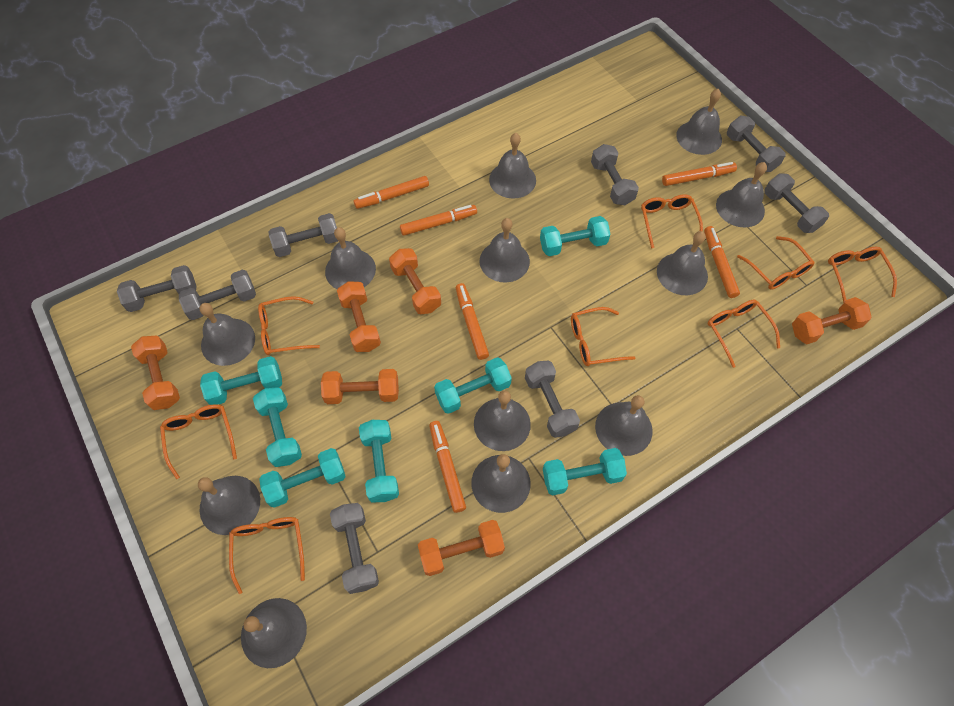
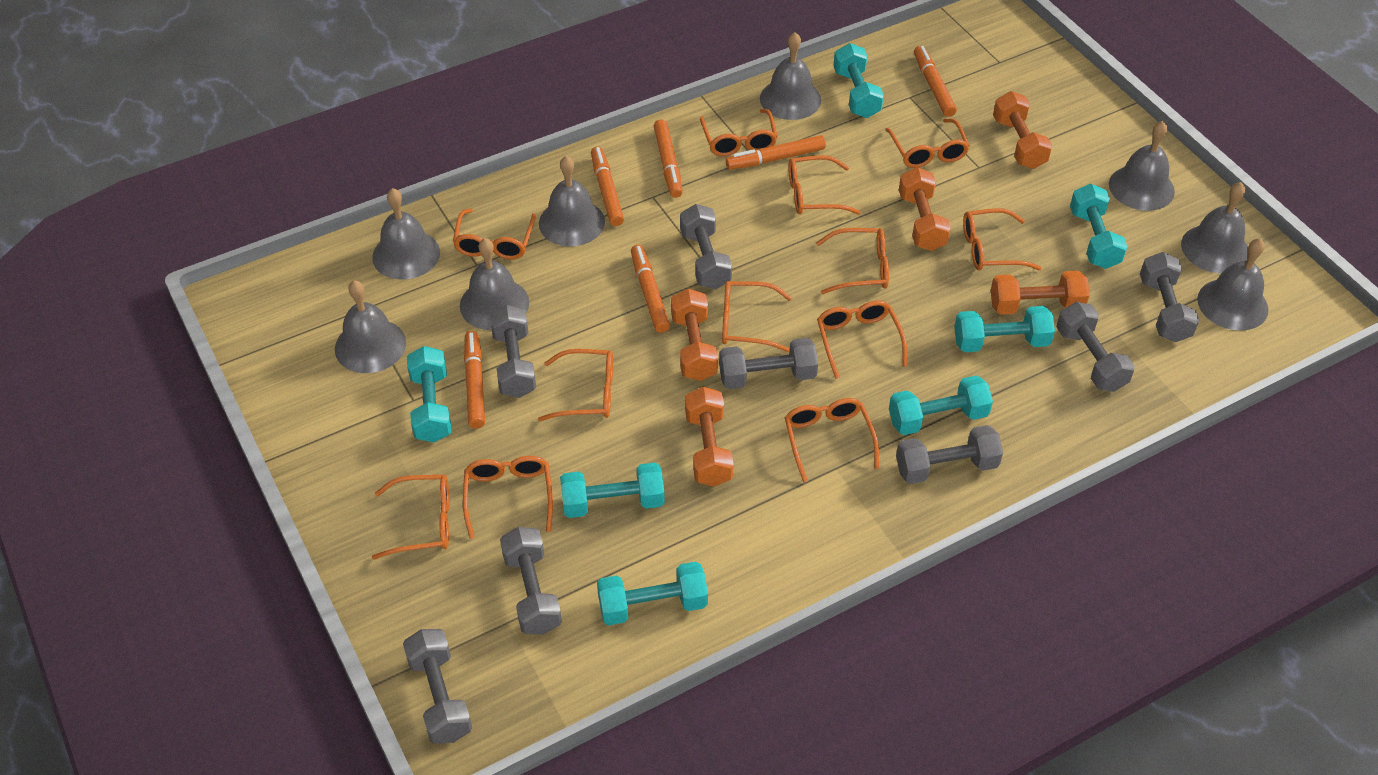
grey bell: [198,476,260,535] [200,303,255,366] [241,598,307,668] [325,227,376,289] [471,454,531,513] [474,390,531,451] [479,218,530,283] [489,133,536,199] [595,395,653,456] [657,231,708,295] [676,89,722,155] [716,162,767,227] = 12 -> [335,280,406,373] [372,188,440,280] [460,238,529,330] [539,156,605,246] [760,32,821,120] [1109,121,1175,211] [1181,182,1248,273] [1197,238,1269,331] = 8
orange dumbbell: [131,336,180,410] [321,369,399,404] [337,281,381,352] [389,248,441,314] [418,520,505,576] [792,297,872,344] = 6 -> [671,289,718,381] [685,387,734,487] [899,167,951,251] [991,271,1090,315] [993,91,1052,169] = 5
orange glasses: [160,404,237,479] [229,517,305,594] [258,296,320,355] [571,307,635,366] [641,194,703,249] [707,300,780,368] [737,236,815,290] [828,247,897,303] = 8 -> [372,474,449,560] [453,209,536,259] [463,456,553,539] [538,349,613,421] [700,109,778,156] [722,281,792,352] [784,398,879,482] [788,155,861,215] [816,228,889,294] [817,300,907,379] [885,119,970,168] [963,208,1041,271] = 12

